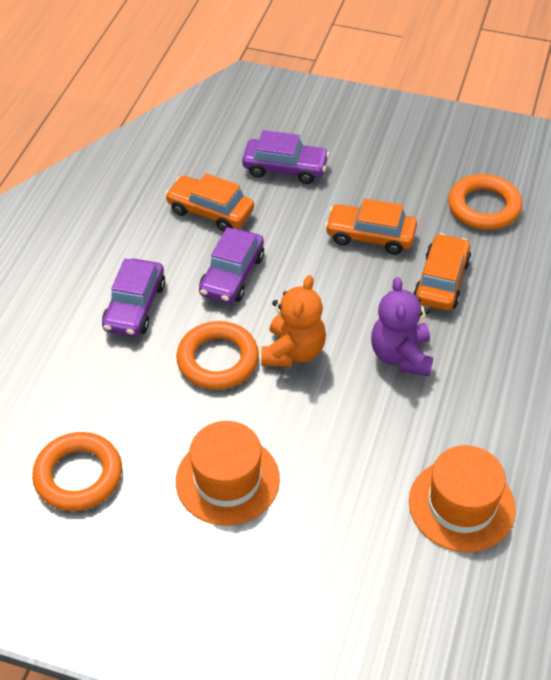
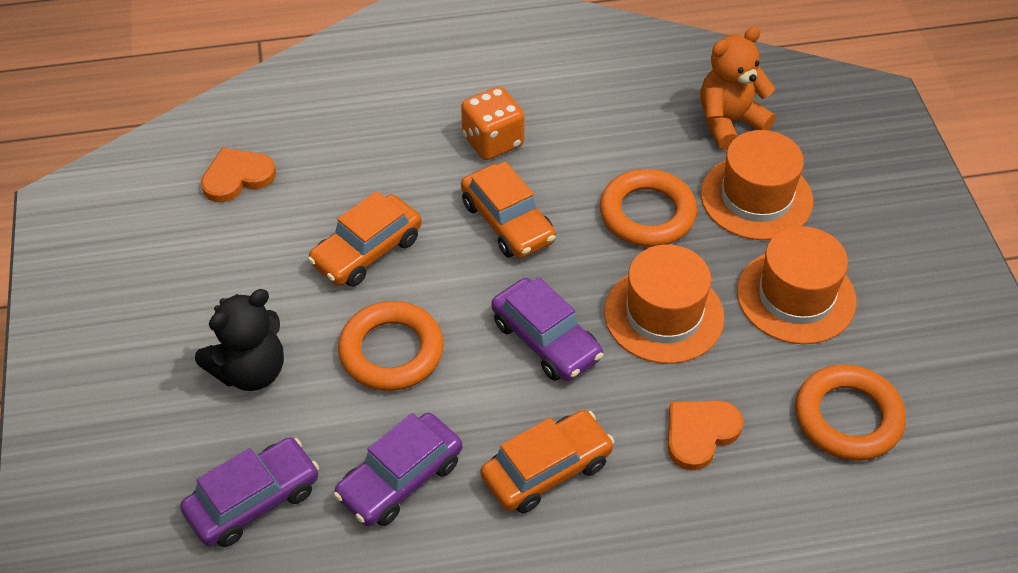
black teddy bear: none = 0 -> [195,289,284,391] = 1
orange dice: none = 0 -> [461,86,525,160] = 1
orange hat: [176,421,280,526] [409,445,516,552] = 2 -> [604,245,725,364] [701,130,813,240] [737,226,857,344] = 3
orange heart: none = 0 -> [201,148,276,203] [668,400,743,471] = 2
purple teddy bear: [371,277,433,376] = 1 -> none = 0

